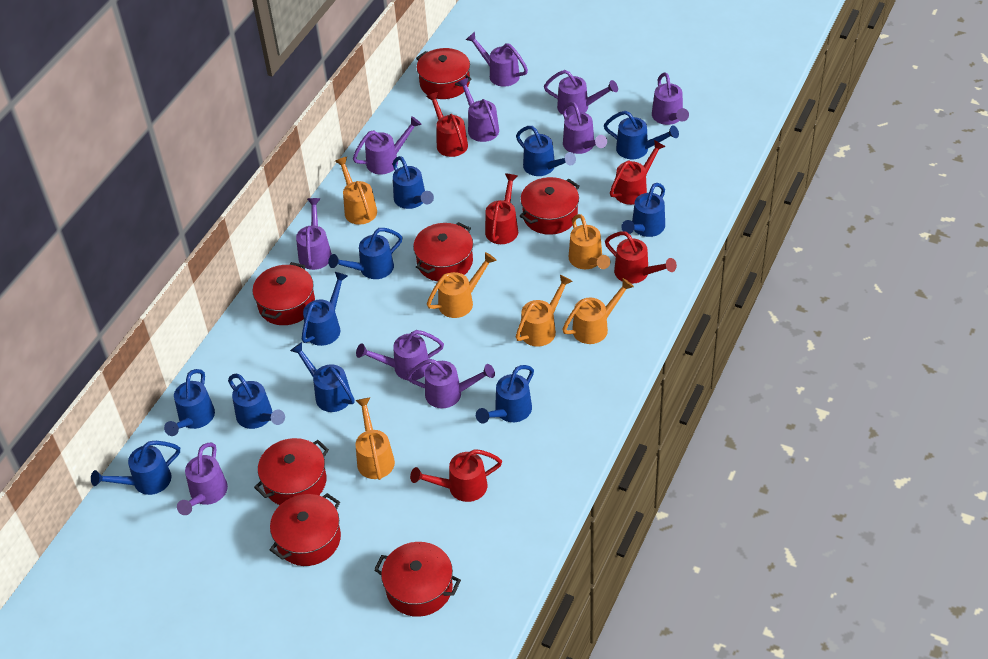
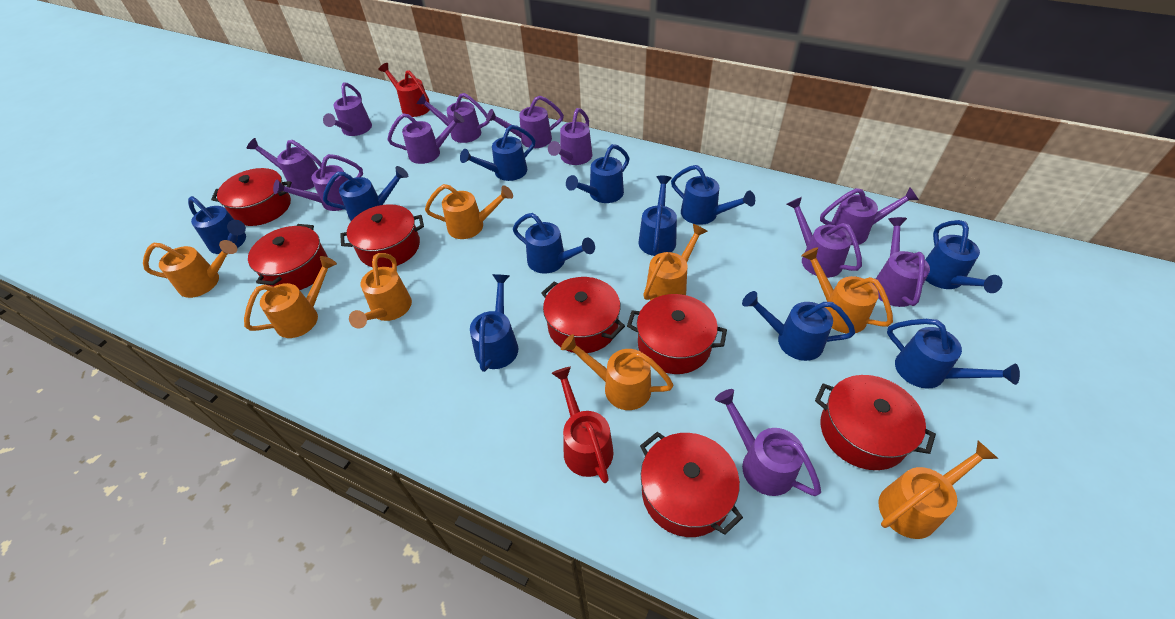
orange watering can: [335,157,377,225] [355,397,395,480] [427,252,497,318] [516,275,572,347] [562,278,634,344] [569,214,610,269] = 6 -> [143,240,237,298] [244,256,337,338] [349,253,412,329] [425,184,513,239] [561,334,674,410] [643,224,708,301] [801,247,893,333] [879,441,999,539] = 8
purple watering can: [177,443,228,515] [296,198,332,270] [353,116,421,174] [356,330,444,380] [407,359,495,408] [457,78,499,142] [466,32,528,87] [544,70,618,116] [562,102,607,154] [652,72,689,125] = 10 -> [247,138,322,190] [273,154,363,211] [323,82,372,136] [387,112,464,164] [417,93,490,143] [486,96,564,148] [548,108,592,165] [715,389,821,496] [787,197,862,278] [820,187,919,245] [873,217,930,307] = 11
red watering can: [410,449,502,502] [426,92,468,157] [485,173,518,244] [605,232,677,284] [610,140,666,205] = 5 -> [378,63,430,117] [551,367,613,483] = 2

